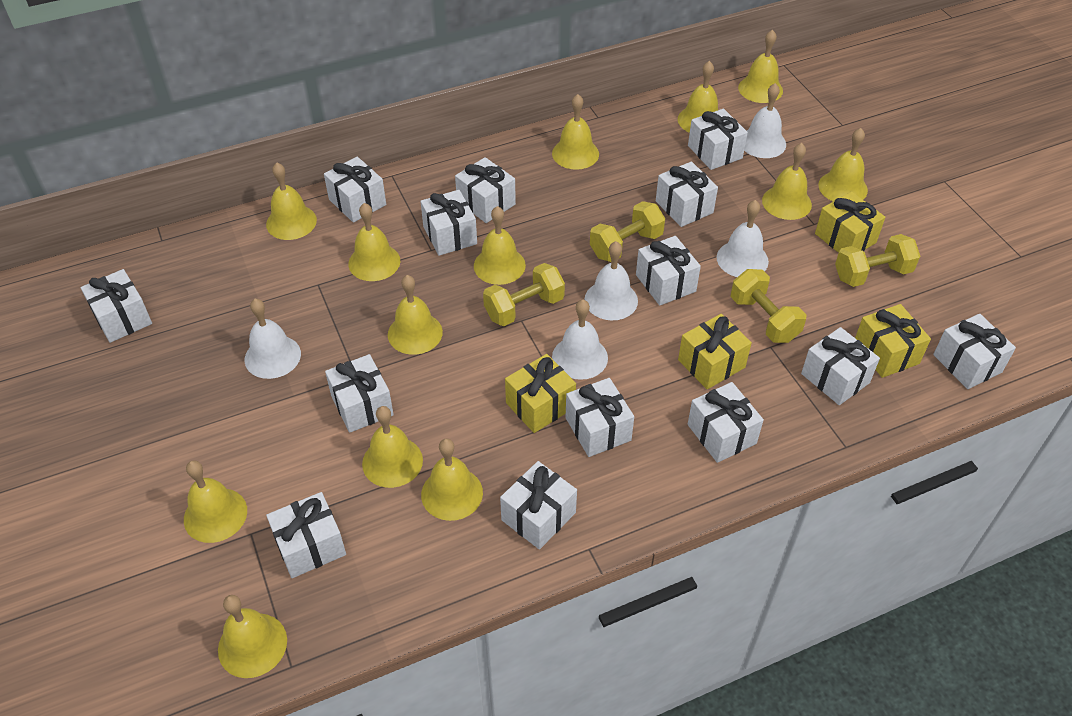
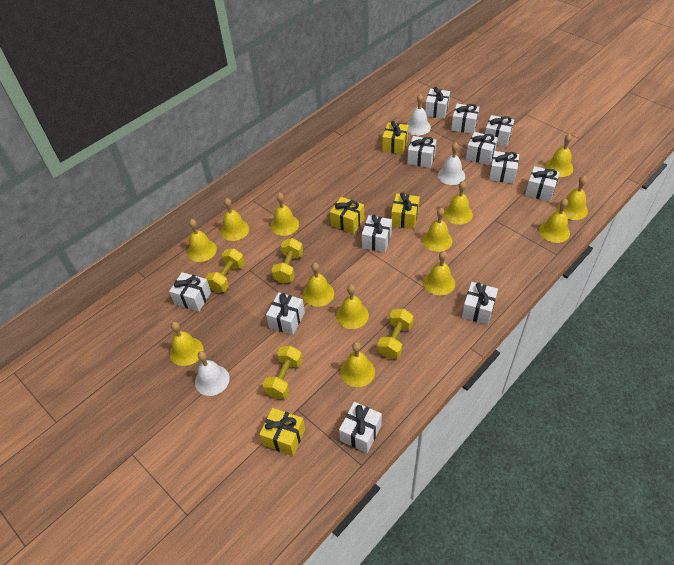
white bell: [245,299,301,379] [552,300,608,380] [585,241,638,320] [717,200,769,277] [744,83,786,158] = 5 -> [195,351,230,396] [406,94,431,135] [438,142,465,185] = 3
white gift: [81,269,152,343] [266,492,346,578] [324,157,386,223] [325,354,394,433] [420,190,477,256] [455,157,516,223] [500,461,577,550] [565,378,634,457] [636,236,701,306] [656,161,718,227] [688,109,748,170] [688,382,764,463] [801,327,880,405] [933,314,1016,389] = 14 -> [169,272,211,312] [266,292,305,335] [339,402,382,453] [362,215,392,252] [407,136,437,168] [425,87,450,119] [451,104,479,134] [462,282,498,325] [466,132,498,165] [485,115,514,147] [489,151,519,184] [525,166,560,202] = 12

